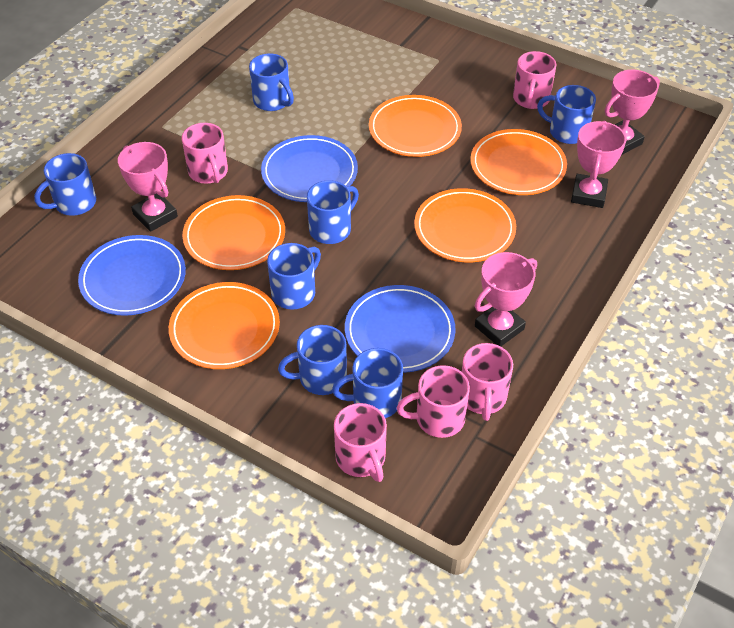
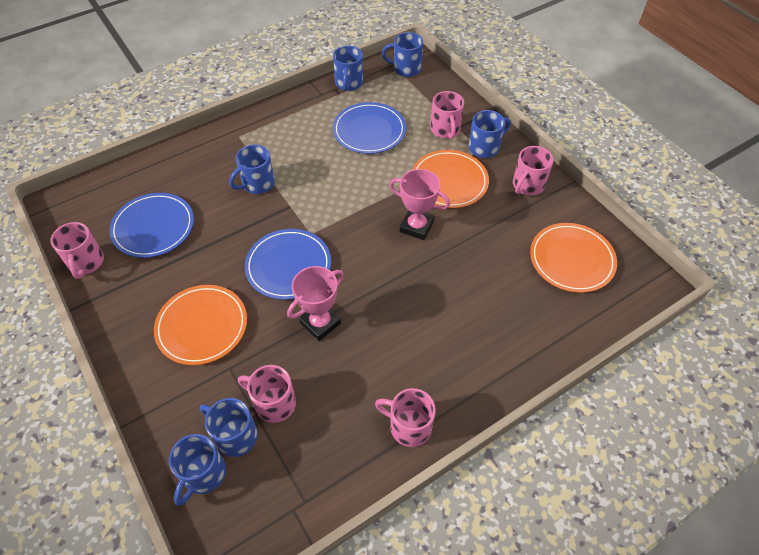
blue mug: [34,153,96,216] [249,53,294,111] [267,243,321,310] [278,325,347,395] [307,181,359,244] [332,348,403,418] [537,85,596,144] = 7 -> [169,434,226,506] [200,398,258,457] [229,145,275,194] [333,46,363,91] [382,32,423,77] [469,110,510,158] = 6
orange plate: [169,282,280,369] [182,195,285,270] [369,95,462,157] [414,188,516,262] [470,129,567,195] = 5 -> [154,285,247,365] [412,150,489,208] [530,223,617,293] = 3
pink trophy: [118,142,178,232] [475,252,537,347] [571,121,626,208] [605,70,660,155] = 4 -> [287,266,344,341] [389,169,450,240] = 2

